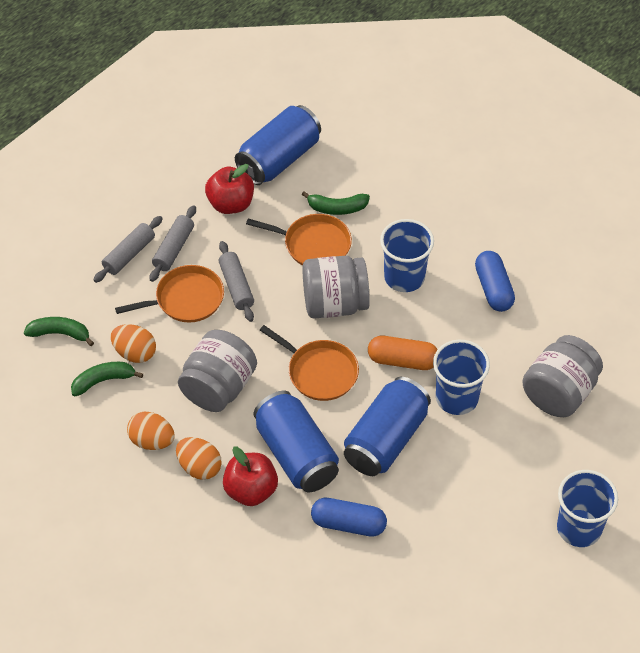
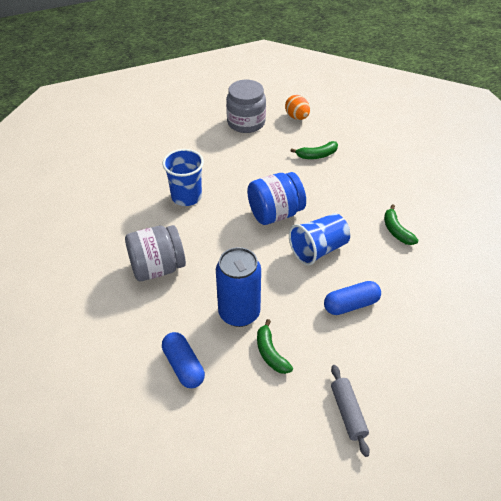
blue can: [235,105,321,185] [253,391,339,492] [344,377,431,476] = 3 -> [216,247,261,327] = 1
blue cup: [380,219,434,292] [433,340,490,415] [557,470,618,547] = 3 -> [163,149,204,206] [289,213,350,265] = 2
blue jar: none = 0 -> [247,172,306,225] = 1
grey jar: [178,330,257,412] [303,256,370,319] [522,335,603,417] = 3 -> [125,225,186,281] [226,80,266,133] = 2
grey rolling pin: [93,216,163,283] [150,205,196,282] [219,241,254,322] = 3 -> [331,365,370,457] = 1
orange capsule: [368,336,438,370] = 1 -> none = 0
orange egg: [111,324,156,363] [127,412,175,450] [176,437,222,480] = 3 -> [285,95,310,120] = 1
orange pan: [115,265,224,322] [246,214,352,265] [260,325,359,401] = 3 -> none = 0
red apple: [205,164,254,214] [223,447,278,506] = 2 -> none = 0

